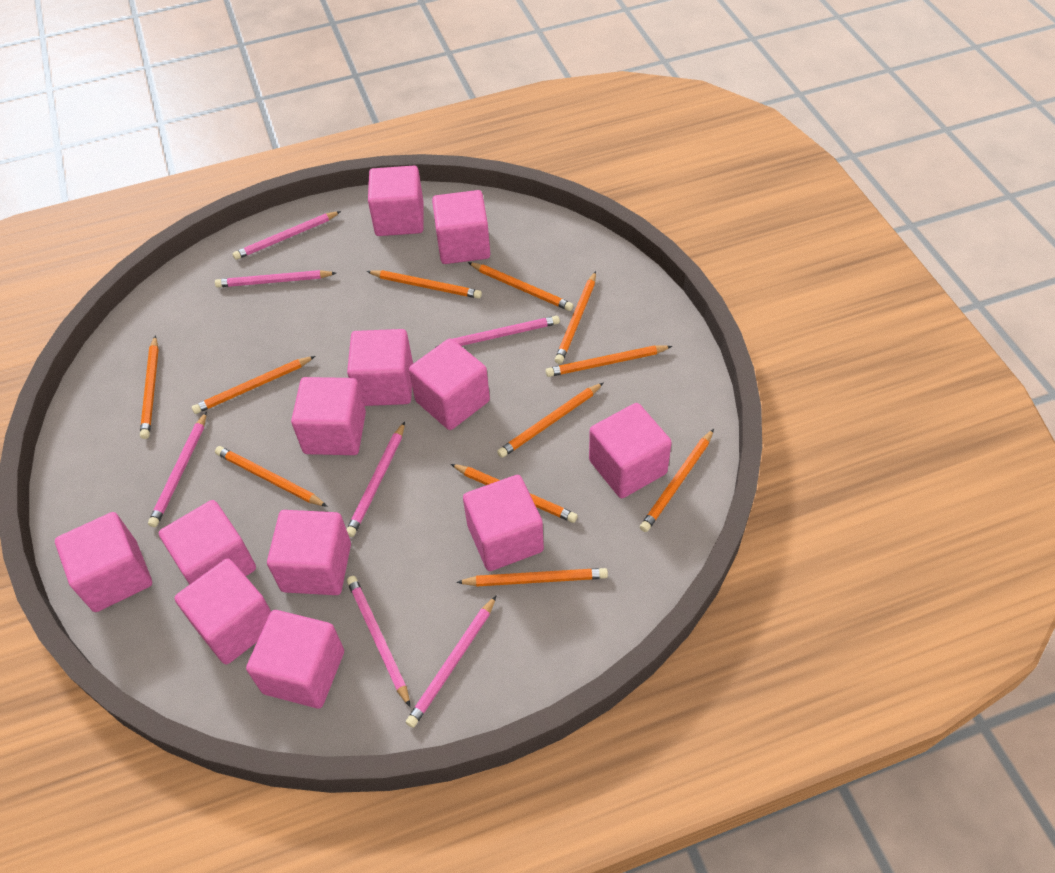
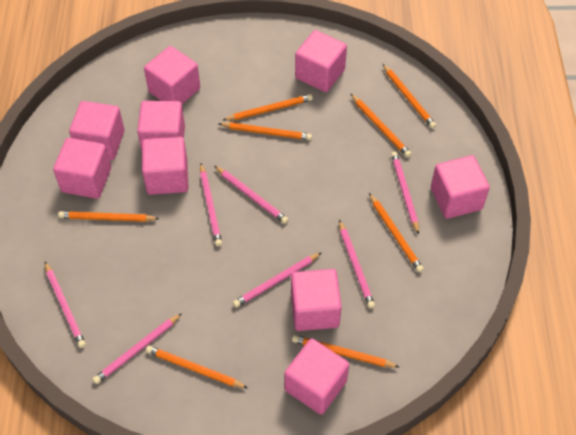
orange pencil: [140,335,159,439] [192,356,315,414] [215,446,328,507] [366,270,482,299] [451,464,578,523] [456,568,608,586] [468,262,574,311] [497,382,604,458] [546,345,672,377] [555,271,596,364] [640,429,714,532] = 11 -> [58,211,160,222] [146,346,247,388] [219,122,312,140] [223,94,313,121] [292,335,399,368] [351,94,411,158] [369,193,424,273] [383,64,436,129] = 8
pink cube: [55,512,152,612] [159,500,256,585] [175,558,271,664] [246,610,344,708] [267,510,351,595] [291,377,366,455] [347,329,413,406] [368,166,424,236] [409,338,490,430] [432,190,490,264] [463,475,544,571] [589,403,672,498] = 12 -> [53,138,111,199] [69,101,124,160] [137,101,185,150] [142,137,188,195] [144,46,200,104] [284,339,349,415] [291,269,342,331] [295,30,347,92] [431,155,490,219] = 9

